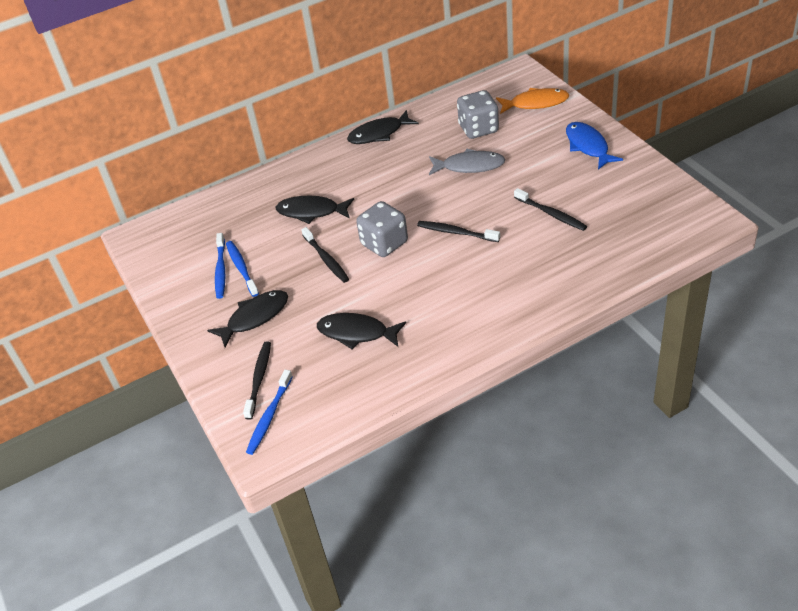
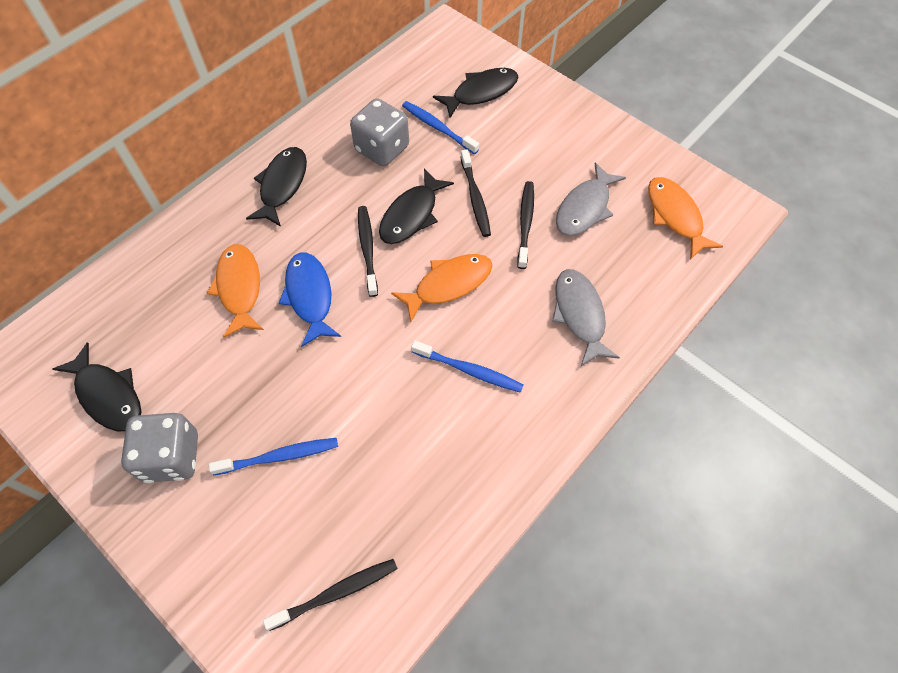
grey fish: [429,149,505,175] = 1 -> [552,269,620,366] [556,162,626,236] = 2
orange fish: [496,88,569,114] = 1 -> [207,244,264,338] [391,254,493,322] [648,177,723,260] = 3

